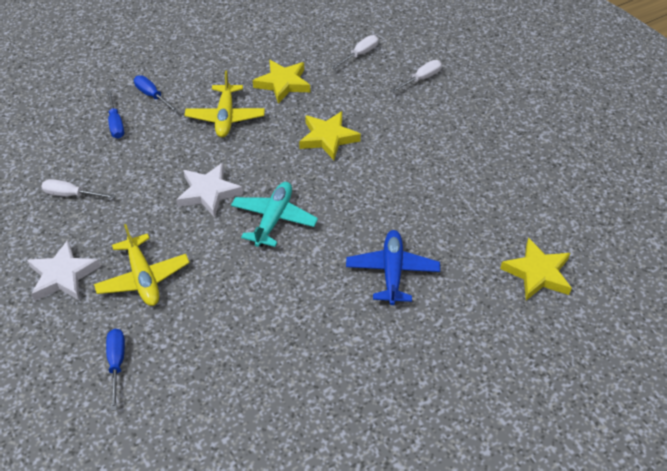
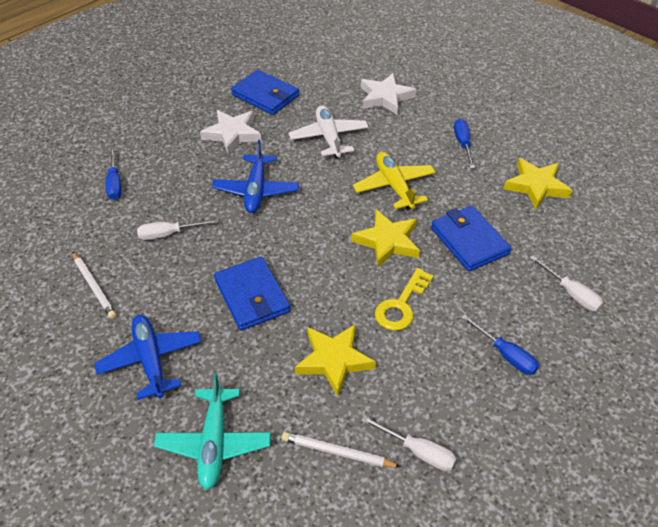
blue plane: [346,230,440,305] = 1 -> [94,315,202,400] [212,140,299,213] = 2
blue wallet: none = 0 -> [214,257,290,331] [231,70,299,115] [431,205,511,272] = 3
white pencil: none = 0 -> [72,252,117,319] [282,432,401,467] = 2
white plane: none = 0 -> [289,105,369,159] = 1
yellow key: none = 0 -> [375,268,434,331] = 1
yellow plane: [94,224,190,306] [184,70,265,137] = 2 -> [353,152,436,210] = 1

